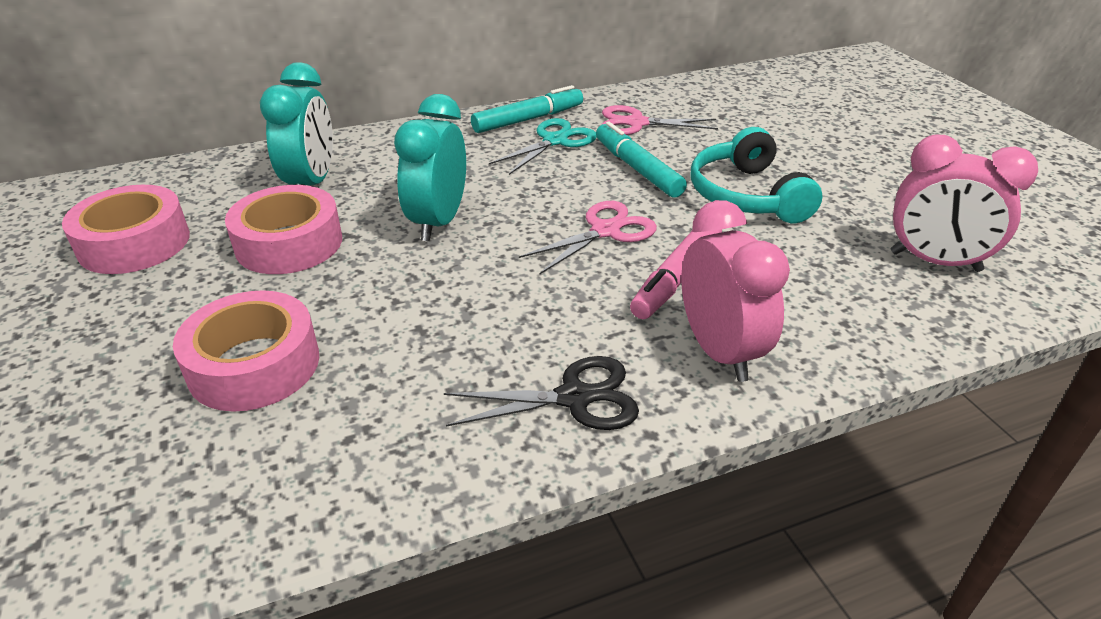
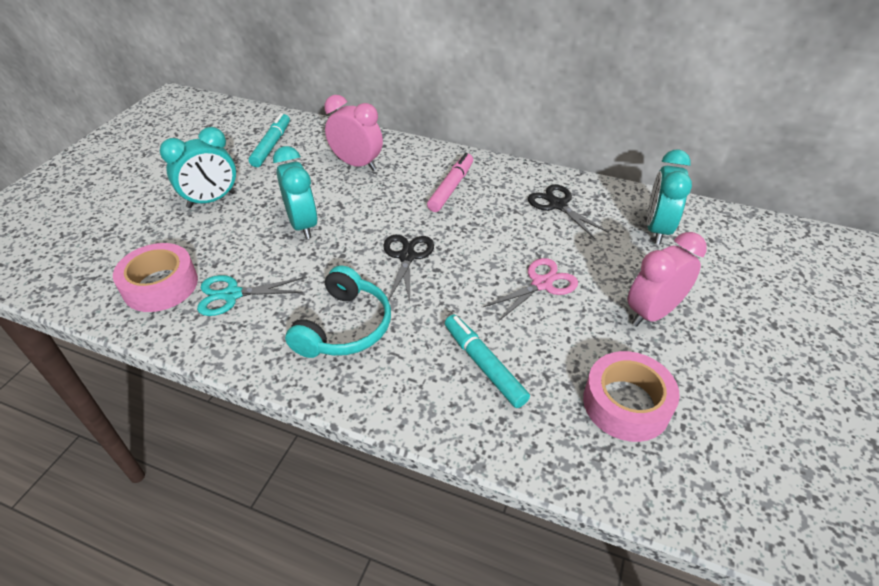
black scissors: [444,356,639,430] = 1 -> [383,235,434,302] [528,184,609,239] = 2
pink scissors: [519,201,657,274] [601,105,718,135] = 2 -> [483,258,578,321] = 1
pink tape: [62,185,190,274] [173,290,319,412] [225,185,342,274] = 3 -> [113,243,198,312] [583,351,680,442] = 2
turquoise clock: [260,62,333,185] [394,94,466,241] = 2 -> [160,127,236,208] [273,146,318,239] [647,149,692,244] = 3

